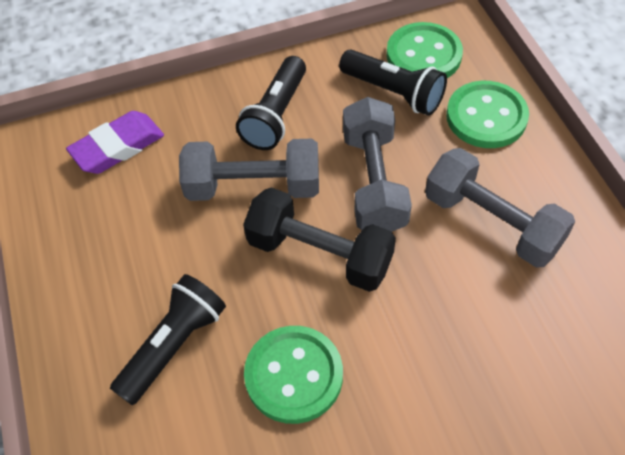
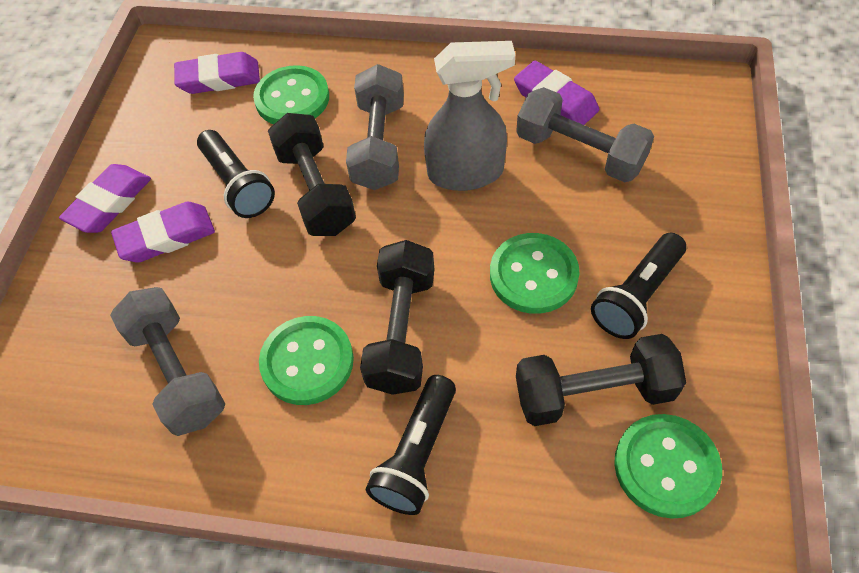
black dumbbell: [243,187,396,292] = 1 -> [268,113,356,236] [360,240,434,395] [516,334,686,426] = 3
green button: [244,326,343,424] [386,22,463,78] [446,81,529,148] = 3 -> [253,65,329,124] [259,316,354,405] [490,233,580,314] [614,414,722,519] = 4
grey spray bottle: none = 0 -> [424,41,515,191] = 1
purple eraser: [66,111,164,174] = 1 -> [59,164,151,233] [111,202,215,263] [174,52,260,94] [514,61,599,125] = 4

